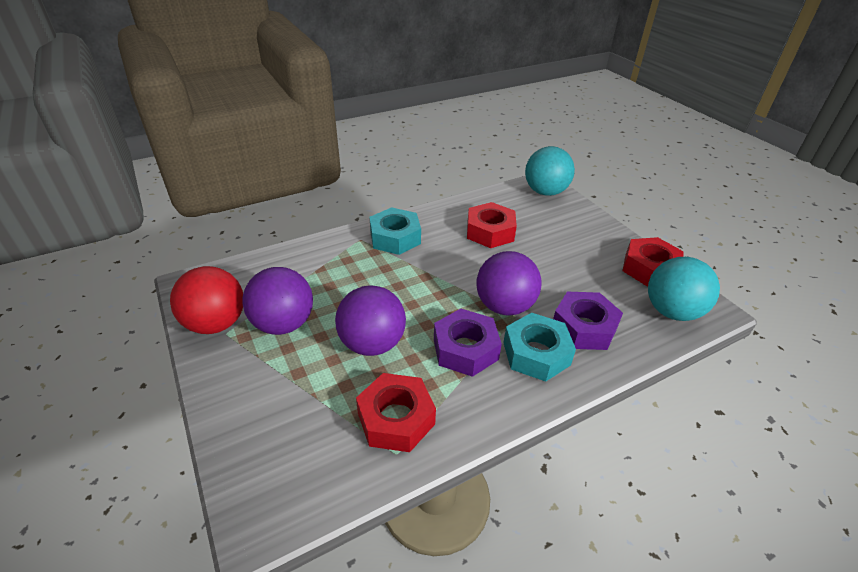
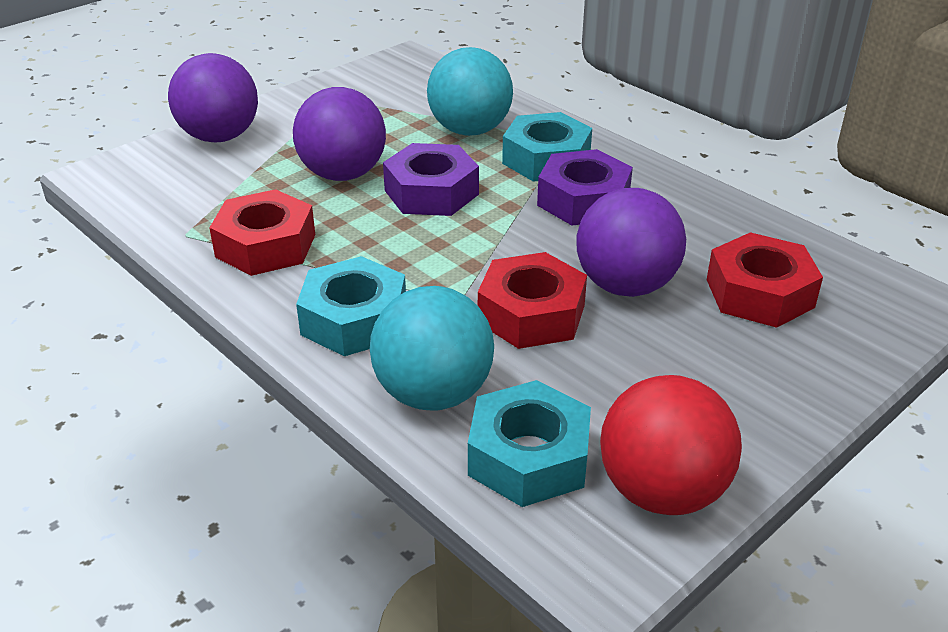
turquoise nut: [369,207,421,255] [503,313,576,382] = 2 -> [296,256,406,356] [468,380,591,507] [502,112,592,182] = 3

